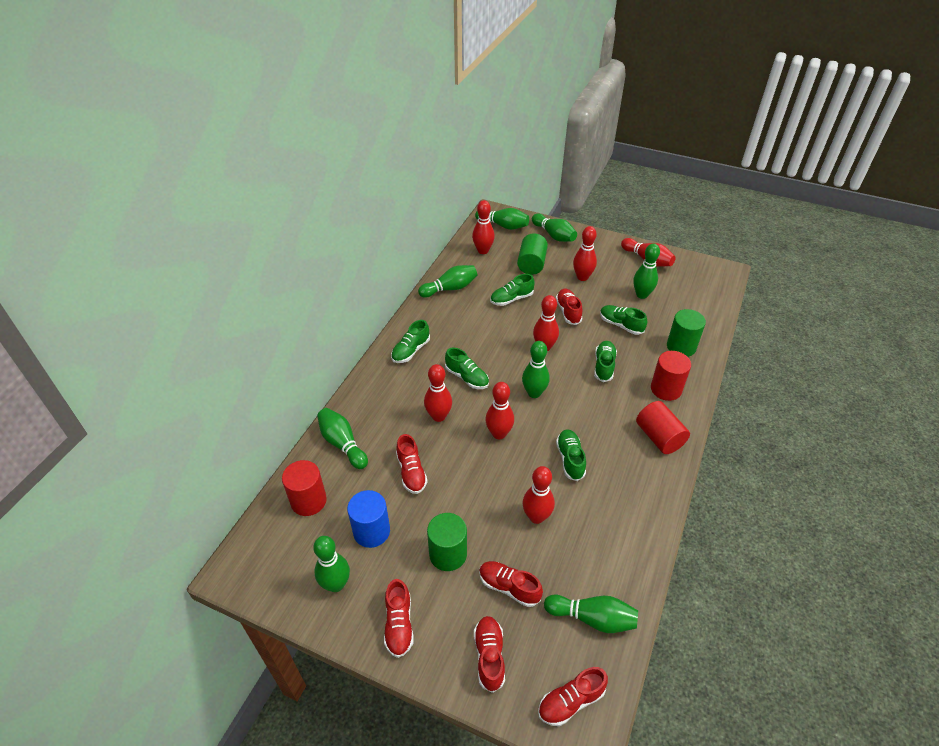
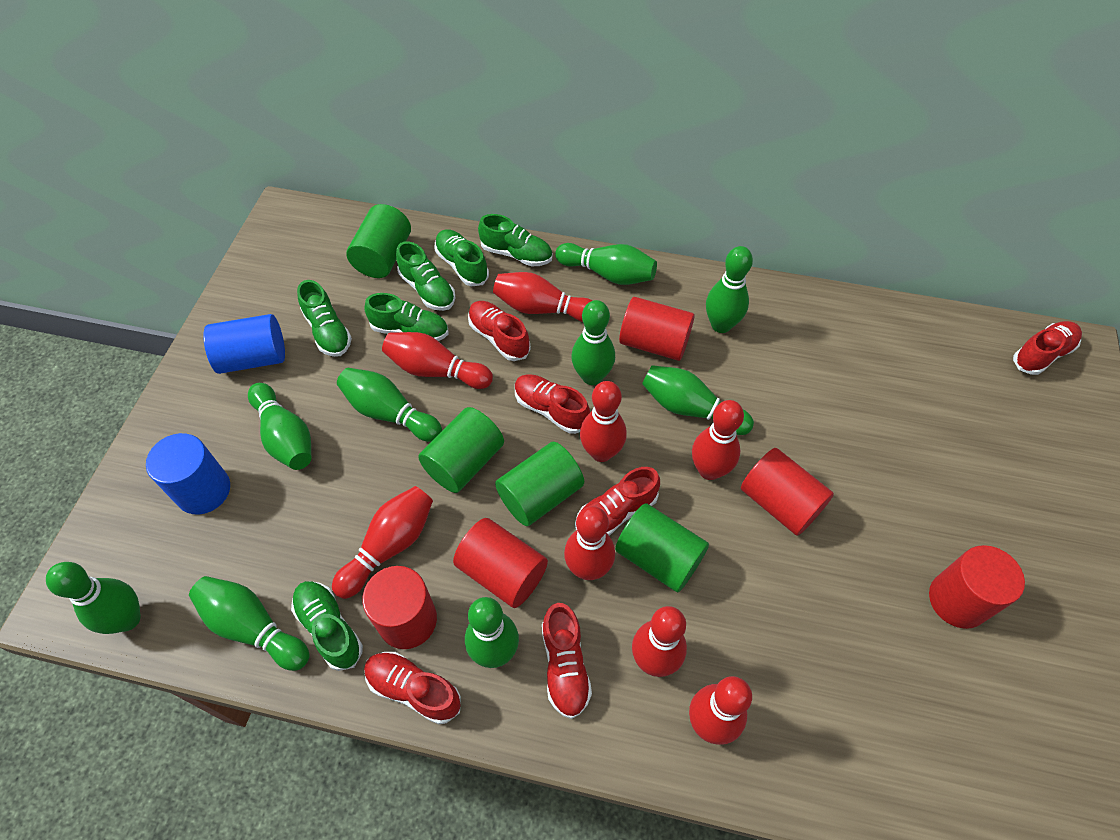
blue cylinder: [347,490,390,548] = 1 -> [146,433,230,514] [203,314,285,374] = 2
green bowling pin: [313,536,350,592] [317,408,368,469] [418,265,477,298] [475,208,529,230] [522,341,550,398] [532,213,577,242] [544,595,638,633] [633,243,660,299] = 8 -> [46,562,141,634] [189,576,310,671] [248,383,311,470] [337,368,442,442] [465,597,519,668] [555,243,657,285] [571,300,615,385] [642,365,754,435] [706,246,753,333] = 9
green cylinder: [427,513,467,571] [517,233,548,275] [667,309,706,357] = 3 -> [346,204,411,278] [418,407,504,493] [495,442,584,526] [615,503,709,592] = 4
red bowling pin: [424,364,452,422] [472,200,495,254] [485,382,514,439] [522,466,555,524] [533,295,559,351] [573,226,597,281] [621,238,676,267] = 7 -> [332,486,433,599] [382,332,493,389] [493,272,593,322] [564,506,615,580] [580,381,627,462] [632,606,687,677] [689,676,752,745] [692,400,744,480] = 8
red cylinder: [282,460,327,516] [636,401,690,454] [651,351,691,401] = 3 -> [362,566,437,649] [453,518,548,608] [619,297,695,361] [741,448,834,536] [929,545,1025,629] = 5

